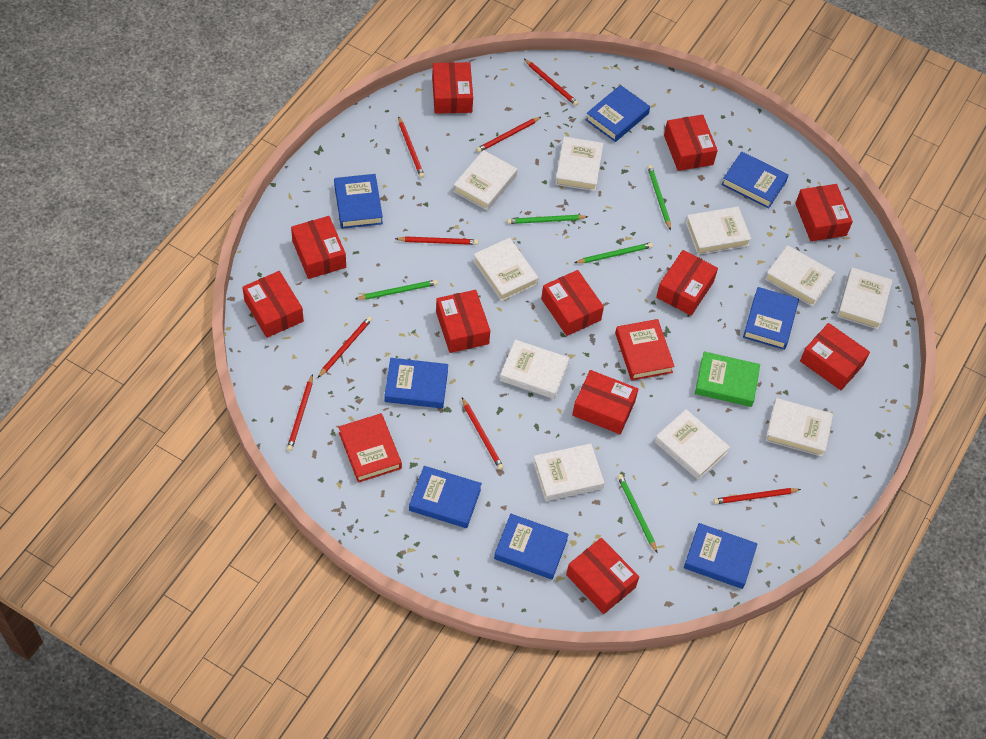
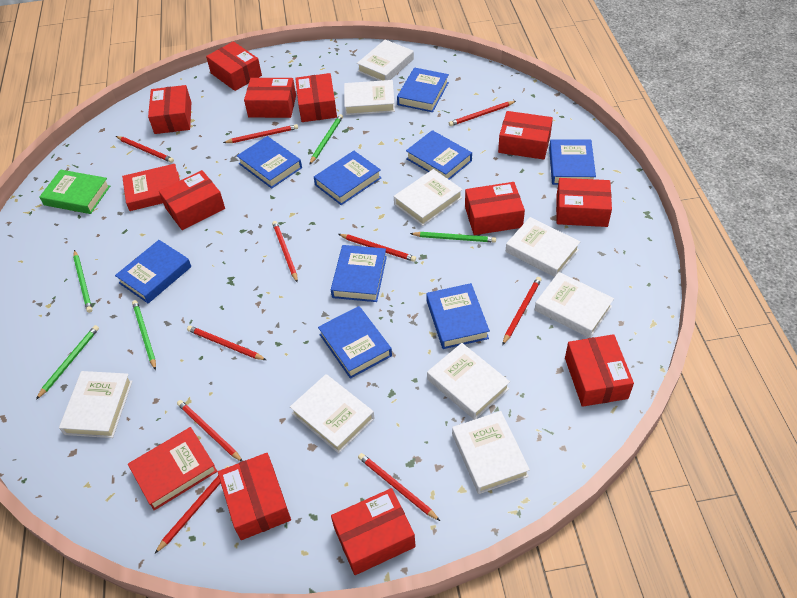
blue book: [334,174,383,229] [384,358,448,408] [409,466,482,528] [494,514,569,580] [586,85,650,142] [684,523,757,589] [721,151,789,209] [743,287,799,350] = 8 -> [115,240,191,303] [237,136,302,188] [314,151,381,205] [318,306,392,379] [331,245,387,302] [397,68,449,112] [406,130,472,180] [426,283,490,349] [549,139,596,185] = 9
red pencil: [287,374,313,451] [318,316,372,378] [395,236,478,245] [398,116,425,178] [462,398,504,470] [476,117,541,153] [524,59,578,106] [713,488,801,504] = 8 -> [116,136,174,163] [155,466,229,553] [177,400,242,462] [187,326,266,360] [223,124,298,143] [272,221,298,283] [338,234,416,262] [358,453,440,521] [449,101,516,126] [502,277,542,345] = 10
white book: [453,150,517,211] [473,238,539,301] [500,340,569,399] [533,443,604,501] [555,137,604,191] [655,409,730,480] [685,206,751,255] [765,245,835,307] [765,398,833,457] [837,267,893,330] = 10 -> [59,371,132,438] [290,374,375,453] [344,80,395,115] [357,40,414,81] [394,169,463,226] [427,343,510,420] [452,411,530,494] [505,217,580,277] [535,272,614,338] = 9

